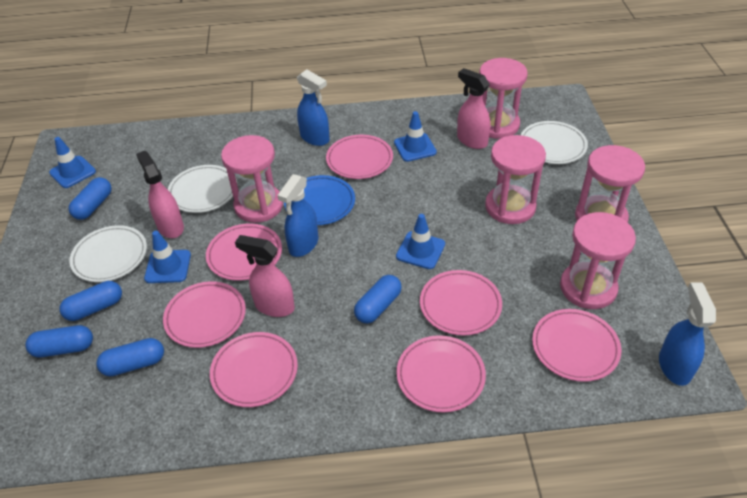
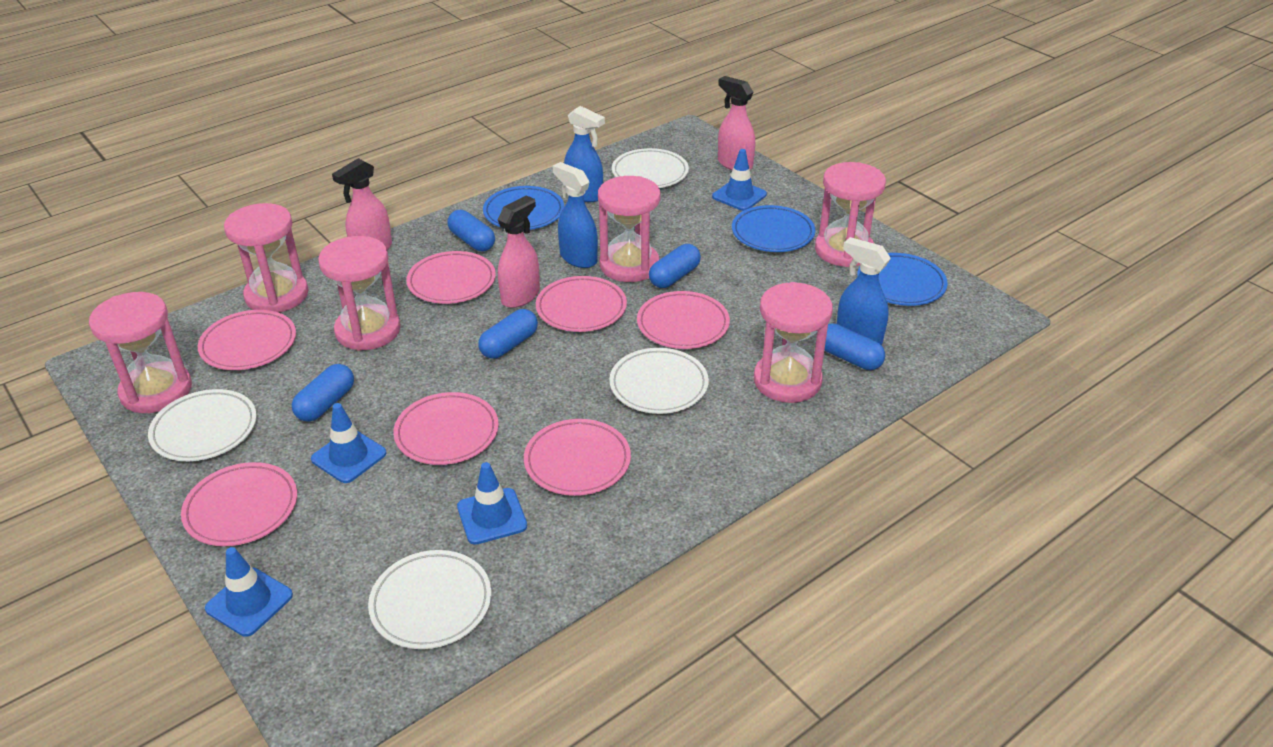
blue plate: [284,175,355,225] = 1 -> [483,186,564,230] [732,205,816,252] [857,253,948,306] = 3
pink hourglass: [221,135,283,223] [479,58,528,139] [485,135,546,224] [560,212,636,309] [575,145,645,222] = 5 -> [89,292,192,413] [224,203,308,313] [318,236,401,351] [598,176,661,282] [754,282,833,403] [815,162,886,267] = 6
white plate: [69,225,147,282] [168,165,237,213] [521,121,588,164] = 3 -> [148,389,257,461] [368,550,492,649] [609,348,709,414] [612,148,689,188] = 4

